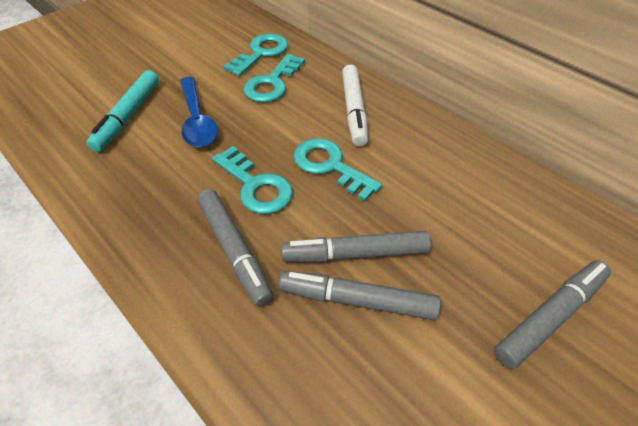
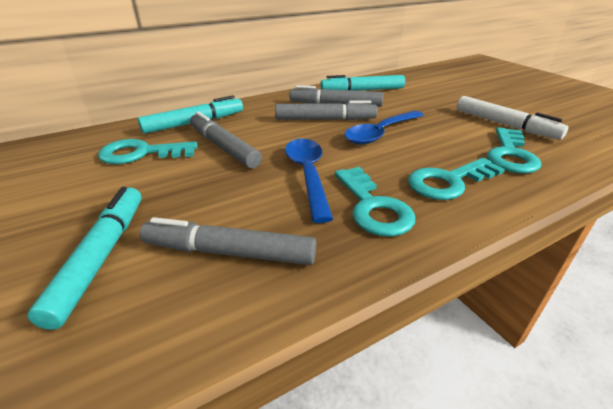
blue spoon: [180,77,218,147] = 1 -> [285,139,333,223] [344,111,424,145] = 2
turquoise marker: [87,70,159,152] = 1 -> [27,187,142,330] [138,96,243,134] [321,75,405,91] = 3

